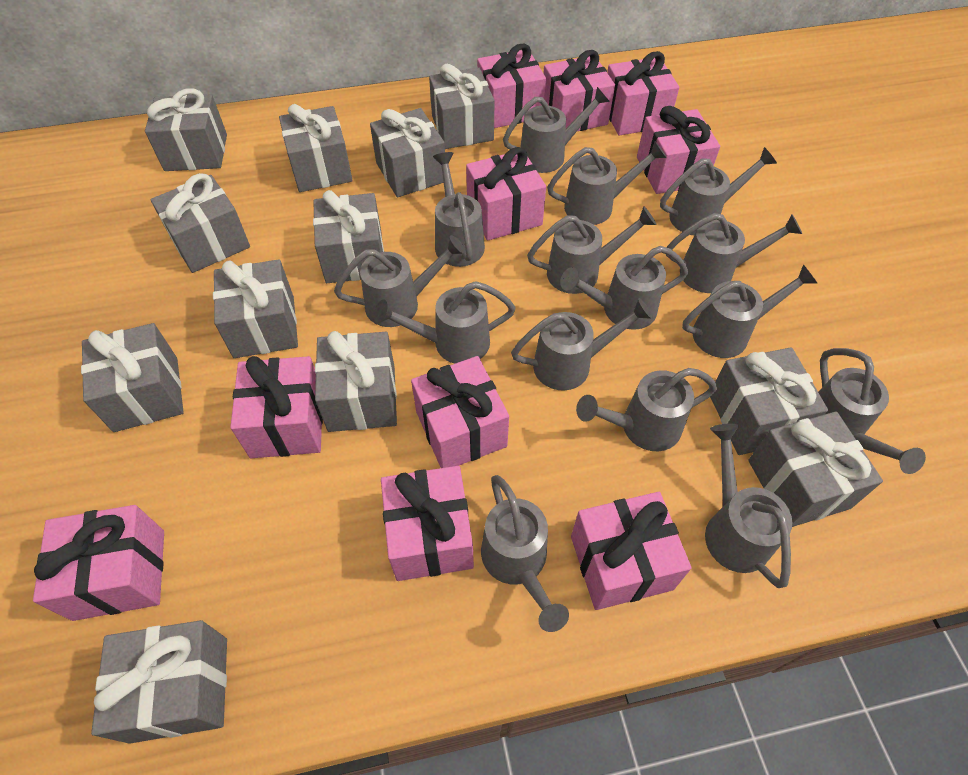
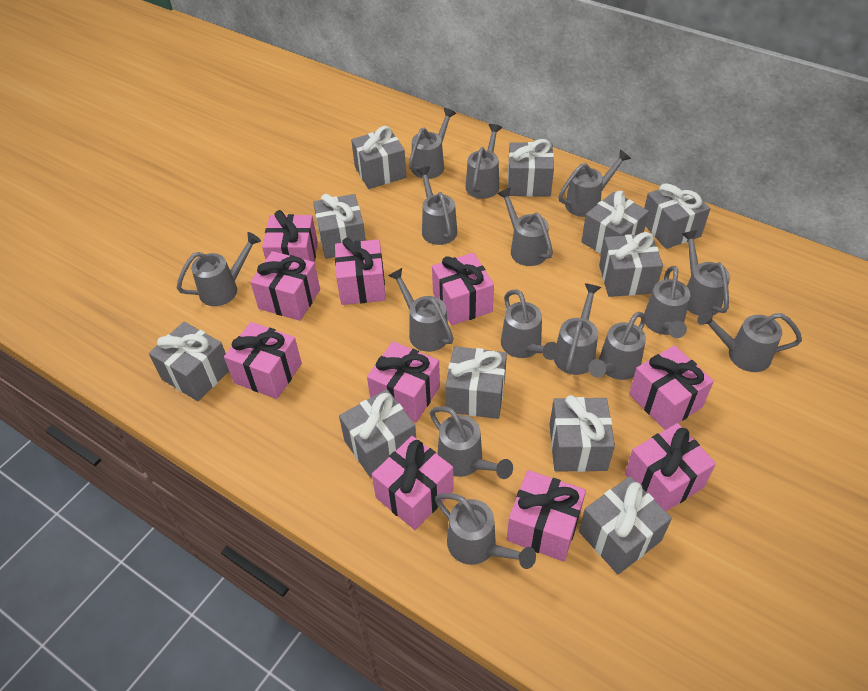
grey gift: [81,323,184,432] [91,620,227,744] [145,88,227,171] [150,173,250,273] [213,259,298,358] [279,104,353,192] [313,190,384,283] [315,331,397,432] [370,108,445,198] [429,64,495,149] [710,347,828,455] [748,412,883,527] = 12 -> [149,322,229,401] [313,194,366,259] [339,389,416,477] [351,126,406,189] [445,346,507,419] [508,139,554,197] [549,395,615,472] [579,476,672,574] [581,191,649,254] [599,232,663,297] [644,181,710,249] = 11

